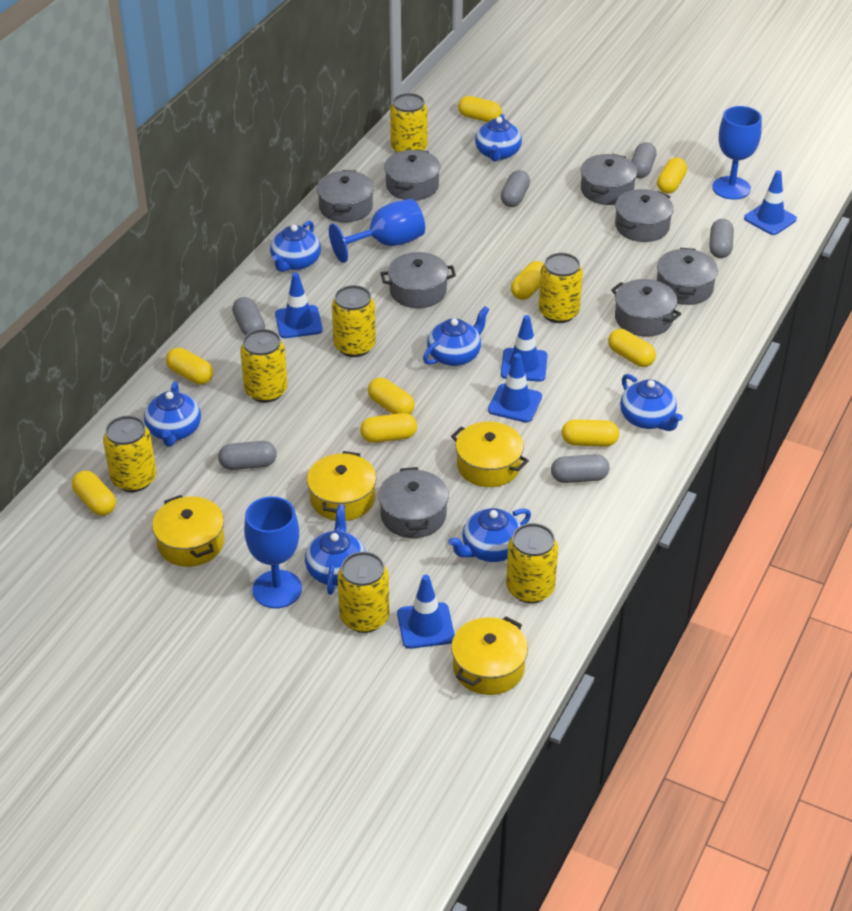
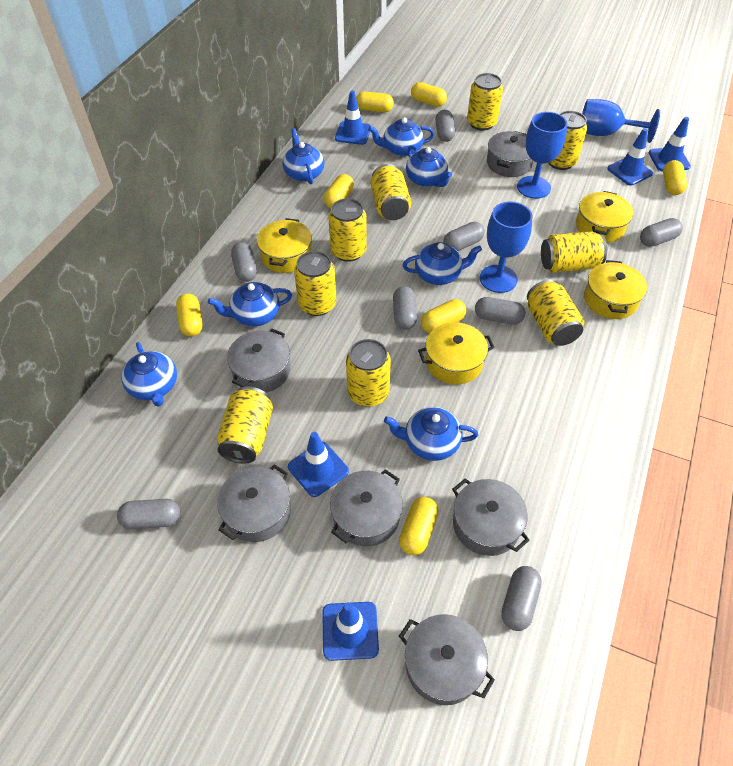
grey capsule: [218,441,277,470] [232,297,265,336] [501,170,530,207] [551,454,609,483] [631,142,656,178] [709,219,734,258] = 6 -> [117,499,180,529] [231,242,257,282] [393,286,417,329] [435,110,456,142] [443,222,485,251] [475,297,525,325] [501,566,542,631] [640,218,683,247] = 8
grey pot: [317,170,374,222] [378,467,449,538] [381,252,456,308] [384,149,440,201] [581,154,637,205] [611,279,681,337] [615,189,674,242] [657,248,718,305] = 8 -> [217,464,291,542] [227,328,291,392] [330,469,403,546] [399,614,495,705] [452,479,529,556] [487,131,533,177] = 6
yellow can: [103,416,156,492] [240,329,288,403] [332,285,376,357] [338,552,389,633] [390,93,427,153] [506,523,558,603] [538,253,583,323] = 7 -> [217,387,273,463] [294,251,336,316] [328,198,367,262] [346,339,391,407] [371,164,411,220] [467,73,503,131] [527,279,584,346] [541,231,607,273] [549,111,587,170] = 9
yellow capsule: [72,470,116,516] [166,347,213,385] [360,413,417,443] [368,378,415,414] [458,96,502,122] [511,261,544,300] [562,419,619,447] [608,329,656,367] [657,157,687,194] = 9 -> [176,294,203,337] [324,174,354,208] [356,92,394,112] [399,497,438,555] [411,82,447,107] [421,299,466,333] [663,160,687,195] = 7

